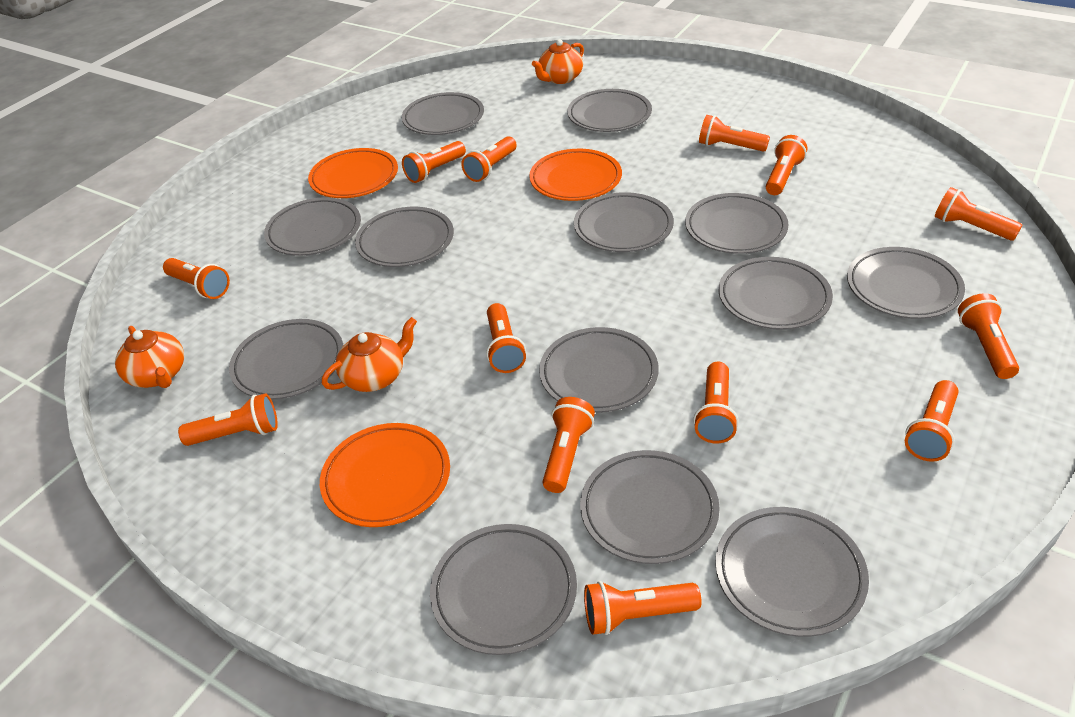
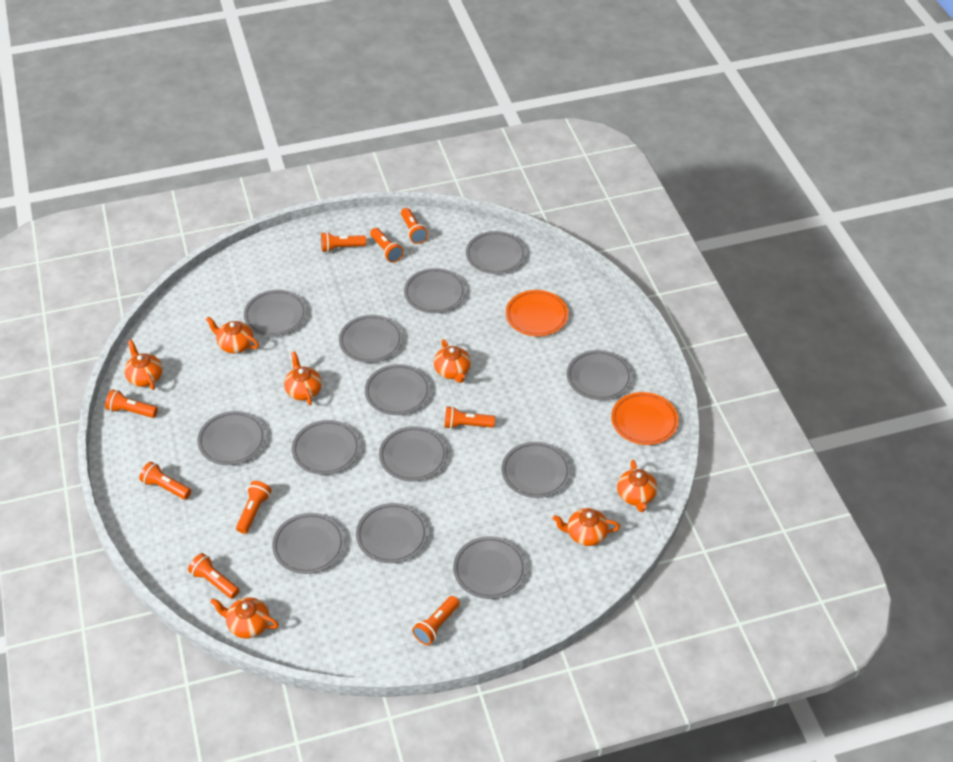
orange flashlight: [163,258,230,299] [178,393,278,446] [402,141,466,183] [461,136,517,182] [486,303,526,373] [543,397,595,493] [584,581,702,635] [693,362,738,443] [699,115,770,152] [766,135,807,195] [905,380,959,462] [935,187,1023,241] [958,293,1019,379] = 13 -> [105,389,158,418] [139,462,191,499] [188,553,240,599] [236,481,272,534] [321,232,366,252] [370,228,404,263] [401,208,428,244] [412,596,460,645] [445,406,495,429] = 9
orange plate: [308,148,398,198] [320,423,450,527] [529,149,622,201] = 3 -> [506,290,569,336] [611,392,679,445] = 2
orange teapot: [115,326,184,388] [322,317,417,392] [532,39,584,84] = 3 -> [124,340,162,390] [206,317,259,354] [211,597,279,638] [284,351,322,405] [434,339,471,383] [553,508,620,546] [617,460,657,512] = 7

